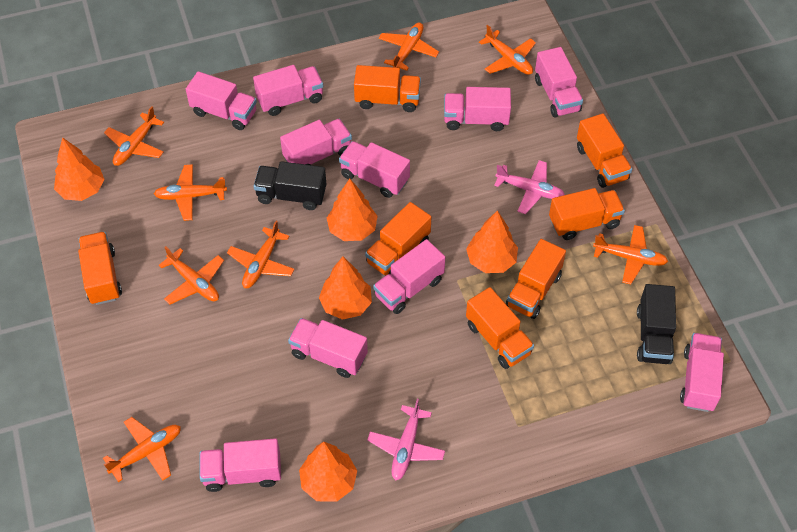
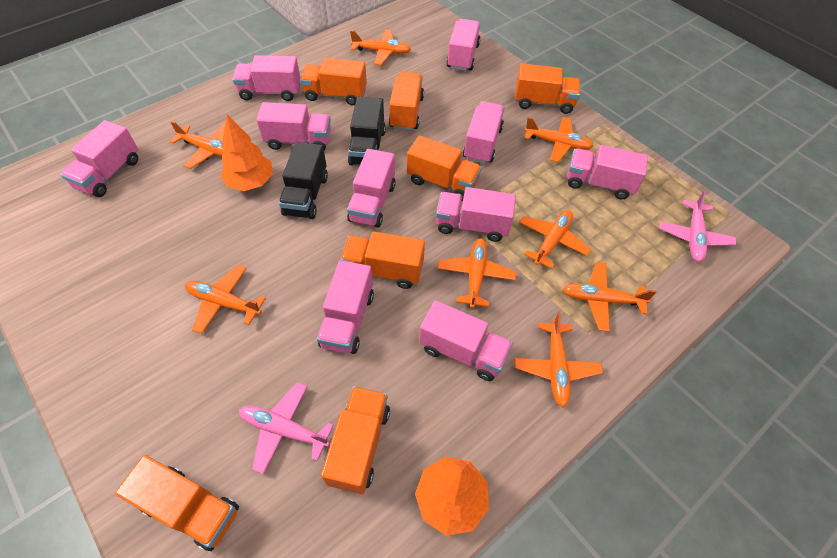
orange tree: [54,137,104,201] [299,442,357,502] [319,256,372,320] [327,178,378,241] [466,210,518,273] = 5 -> [220,115,273,191] [415,457,489,536] = 2

